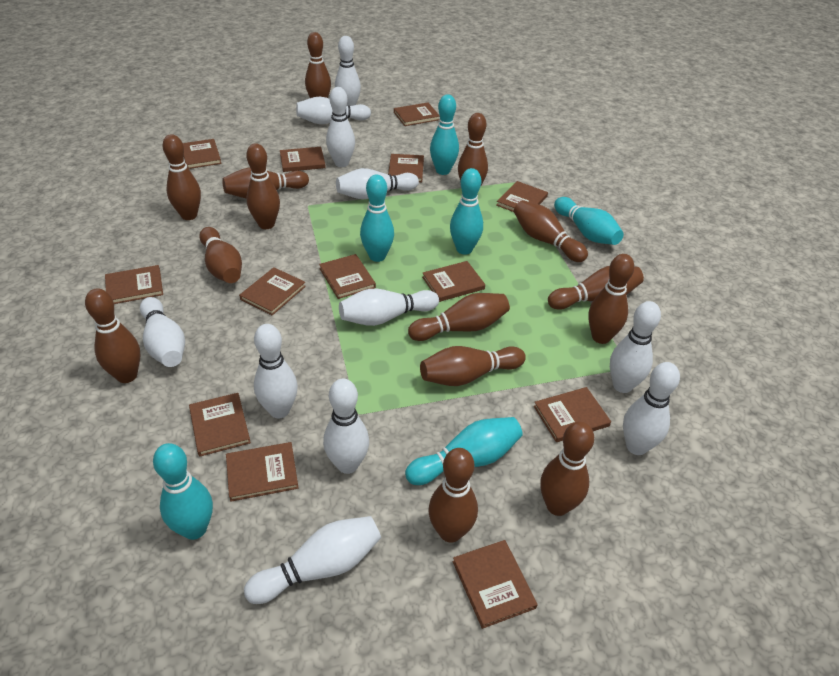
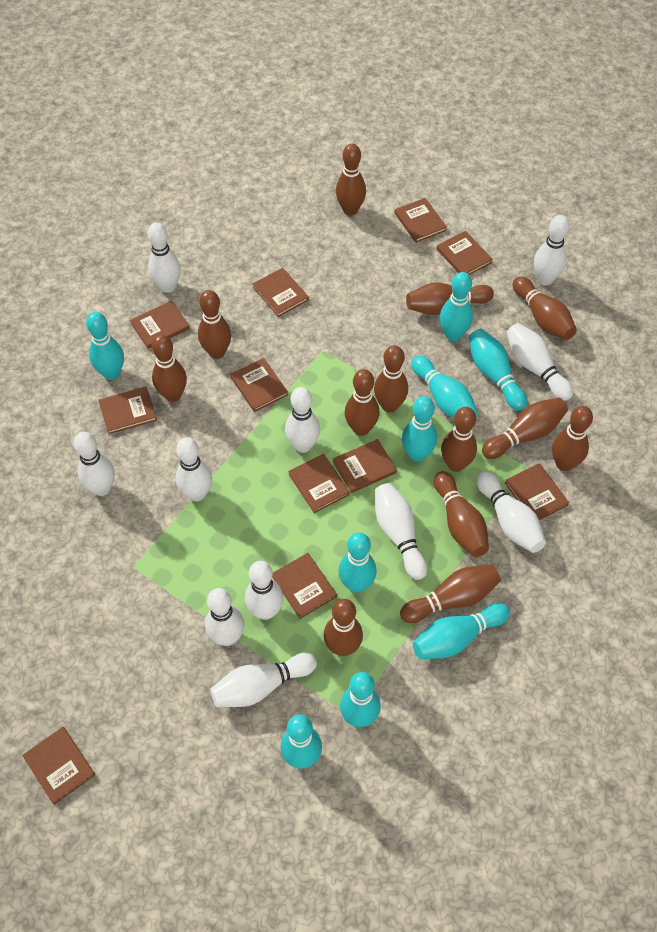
brown book: [105,265,163,304] [183,139,221,169] [189,393,251,457] [226,442,299,502] [239,267,306,315] [280,147,326,172] [319,254,376,299] [388,154,424,182] [394,102,440,126] [422,261,485,302] [453,540,538,629] [496,181,548,212] [534,387,611,442] = 13 -> [22,727,95,805] [98,387,157,434] [130,301,190,349] [230,358,288,412] [252,268,309,317] [272,553,337,619] [288,454,350,513] [333,439,397,493] [394,198,447,243] [436,231,493,275] [505,463,569,520] = 11
brown bowling pin: [85,289,140,383] [163,134,201,220] [199,227,242,283] [222,168,309,199] [246,143,280,229] [305,32,331,98] [408,293,510,341] [420,346,526,386] [428,448,478,543] [458,113,488,185] [514,200,588,262] [540,421,594,516] [548,266,644,310] [588,254,634,344] = 14 -> [152,334,187,402] [198,290,231,359] [324,599,363,656] [336,144,366,215] [345,369,379,436] [374,345,408,412] [400,565,501,623] [406,283,494,315] [434,471,489,557] [441,407,477,472] [482,397,568,459] [513,276,577,340] [552,406,593,471] = 13
turquoise bowling pin: [153,443,213,540] [360,174,394,262] [405,417,523,485] [430,94,459,175] [450,168,483,255] [554,197,624,245] = 6 -> [86,312,124,380] [280,714,322,769] [338,532,377,593] [340,672,381,727] [402,396,437,462] [411,355,478,418] [413,603,510,659] [440,272,473,341] [469,329,527,411] = 9

